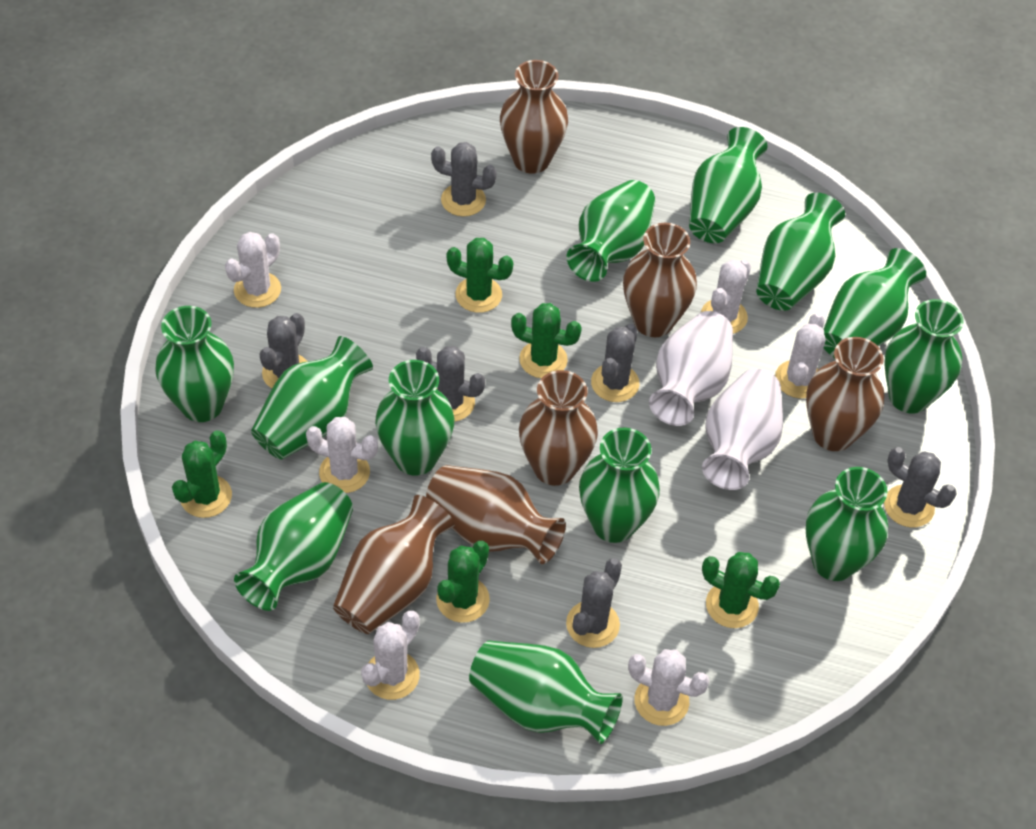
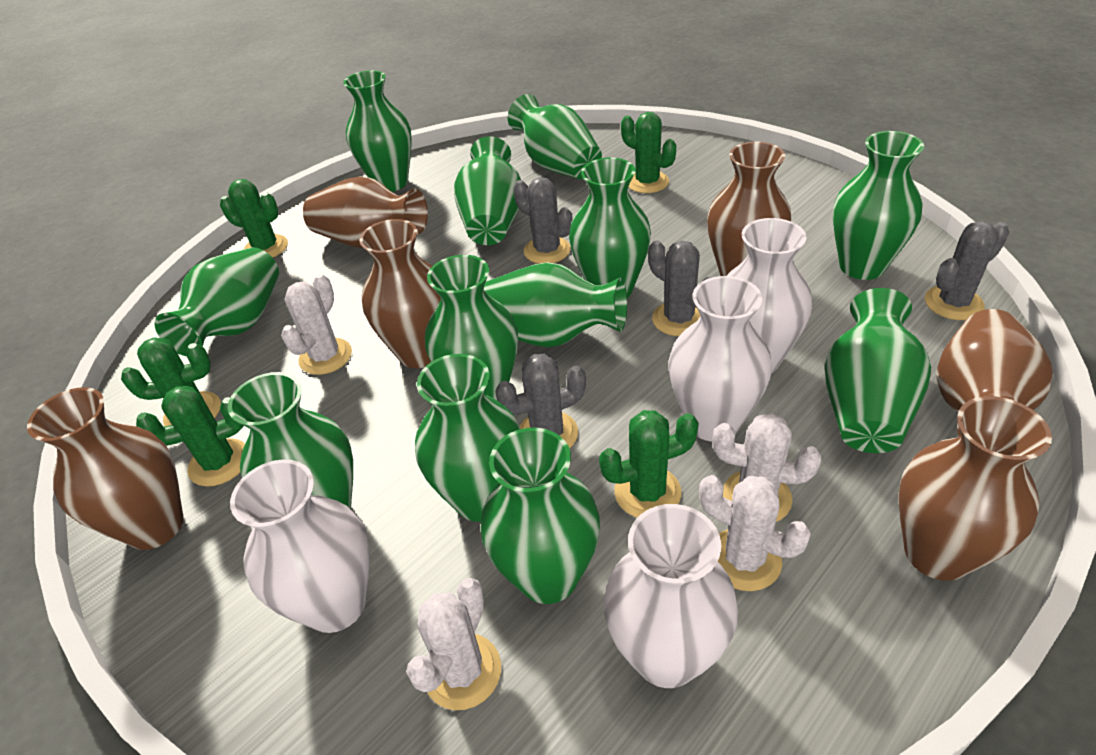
grey cactus: [260,313,308,388] [416,346,485,422] [431,142,497,217] [566,559,622,648] [591,324,639,402] [884,447,957,527] = 6 -> [495,354,586,449] [513,177,573,264] [648,241,711,336] [925,221,1009,320] = 4
white cactus: [225,232,281,308] [306,417,378,493] [361,611,420,700] [628,649,709,726] [701,259,751,334] [775,312,825,398] = 6 -> [281,274,352,375] [406,578,501,710] [699,475,811,591] [712,413,821,522] = 4
white vase: [649,311,733,426] [702,368,783,490] = 2 -> [230,459,370,633] [604,504,738,688] [669,276,772,442] [727,218,812,374] = 4

